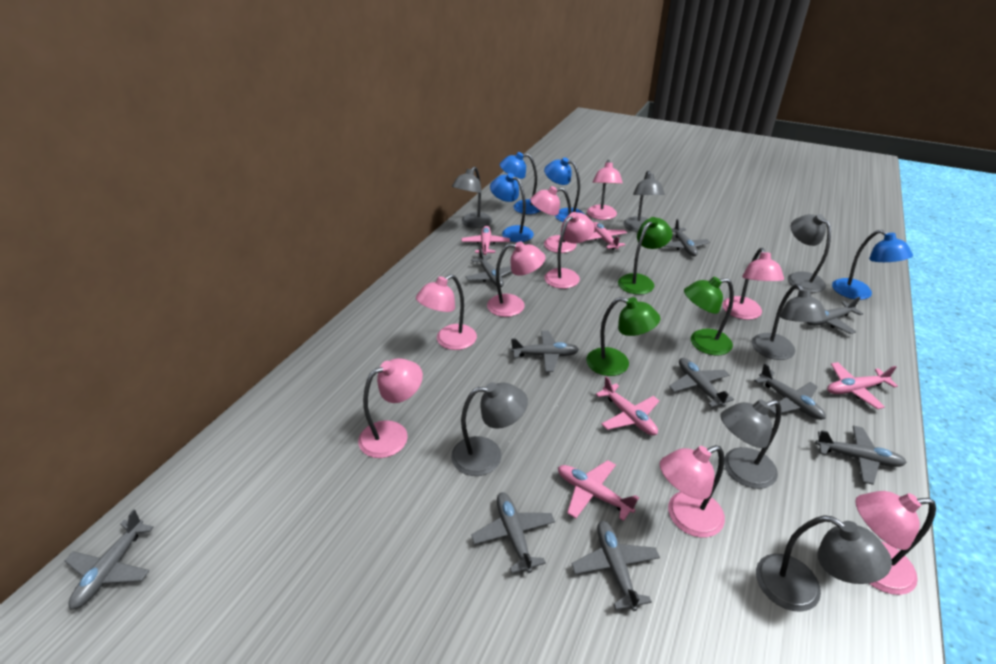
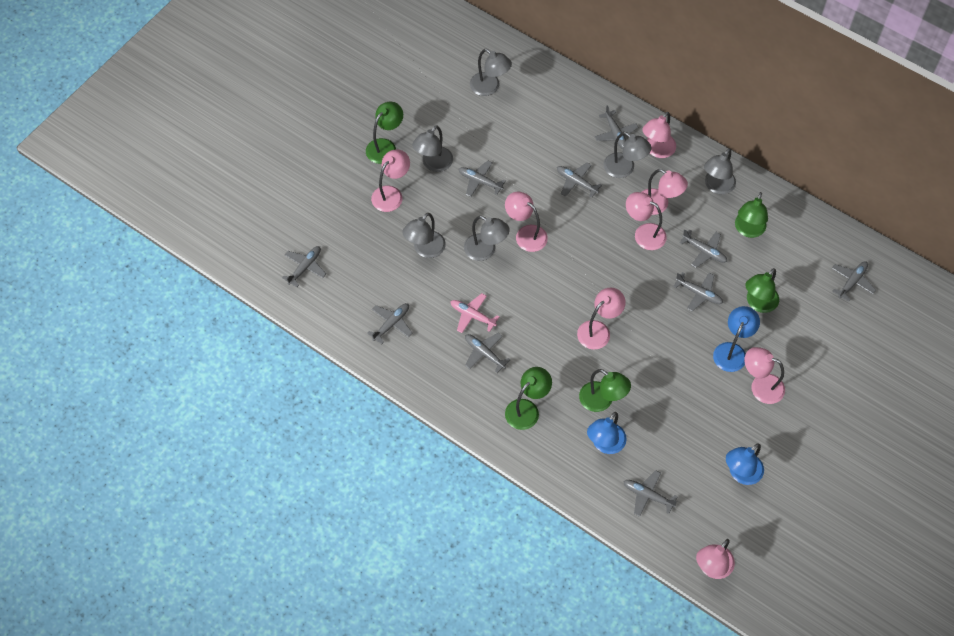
blue lamp: [490,173,534,242] [499,152,540,214] [544,157,584,222] [832,230,913,300] = 4 -> [587,412,627,454] [713,306,760,372] [726,443,764,485] = 3
green lamp: [586,297,661,376] [618,217,672,295] [684,277,734,355] = 3 -> [366,102,403,164] [505,367,552,430] [579,369,631,412] [735,192,768,238] [745,268,779,313] = 5
grey lamp: [451,382,528,476] [452,166,492,228] [623,171,665,232] [720,399,781,489] [752,284,827,360] [756,515,892,612] [788,214,831,293] = 7 -> [402,213,446,258] [412,125,453,172] [464,216,510,261] [470,49,512,96] [603,132,652,178] [704,148,736,194] = 6
pink lamp: [358,358,423,458] [416,274,477,350] [487,241,546,317] [530,186,577,253] [544,212,595,289] [587,160,623,220] [660,445,725,537] [722,248,784,320] [855,491,936,595] = 9 -> [371,149,410,212] [505,192,548,252] [577,288,626,350] [626,192,667,250] [642,112,676,158] [642,169,688,215] [696,539,735,579] [745,347,785,404] = 8
pink plane: [461,226,510,255] [558,460,639,521] [586,222,627,250] [596,376,659,436] [827,362,898,409] = 5 -> [450,293,499,333] = 1

